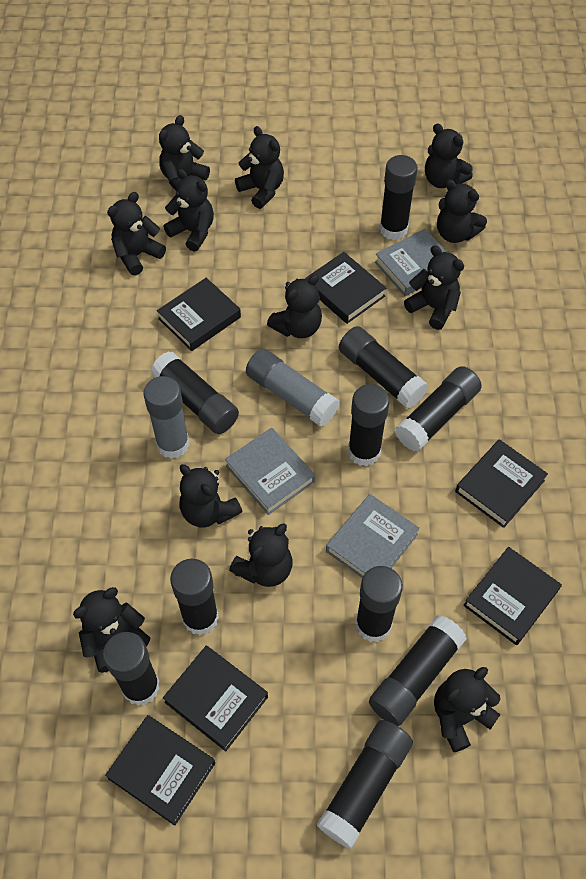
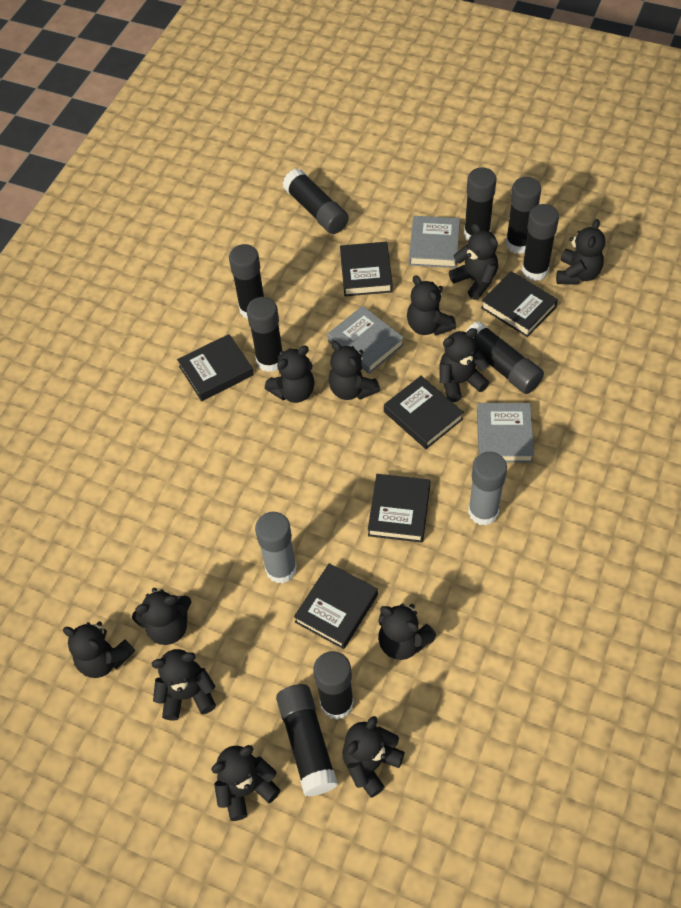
black glue stick: [103,632,160,706] [151,351,239,434] [170,559,219,635] [317,720,413,849] [339,326,428,409] [348,384,390,466] [356,566,403,642] [369,615,467,726] [380,155,418,240] [395,366,482,452] = 10 -> [229,244,264,319] [247,297,282,372] [276,684,338,797] [283,169,349,234] [313,651,354,720] [464,167,497,240] [466,321,544,394] [506,177,541,254] [522,204,559,281] = 9

